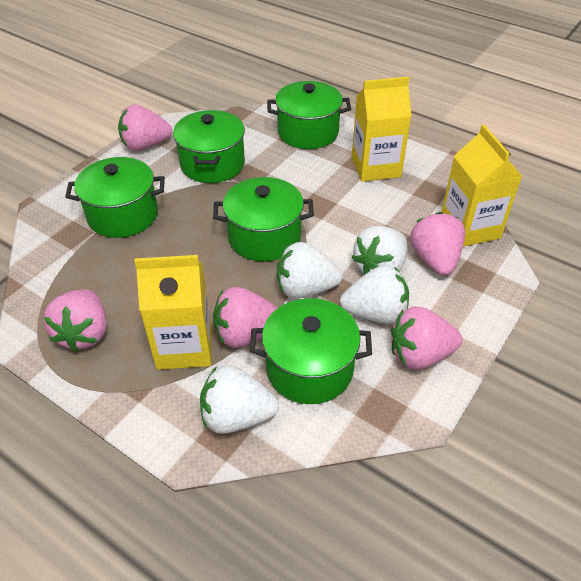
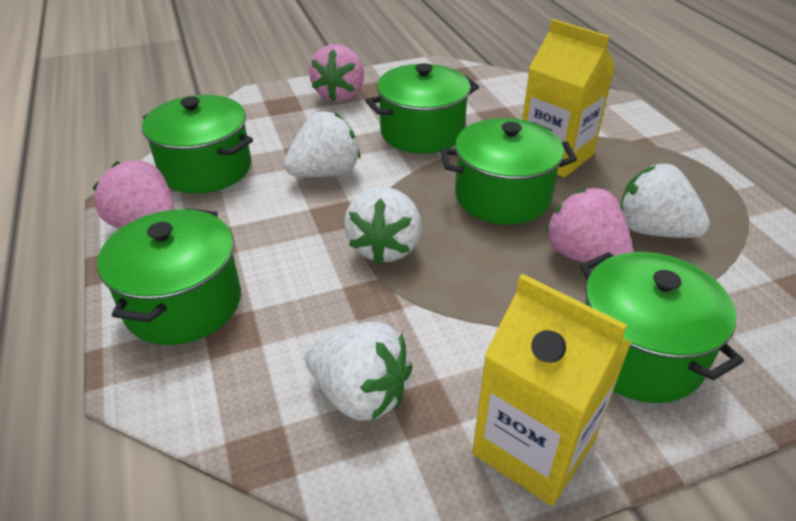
pink strawberry: [44,289,107,352] [118,105,172,151] [213,287,277,348] [391,307,463,369] [410,212,465,275] = 5 -> [93,160,175,228] [309,44,364,102] [545,188,633,267] = 3
yellow carton: [134,255,211,370] [352,77,412,182] [441,124,522,247] = 3 -> [472,274,631,506] [522,19,615,178] = 2

